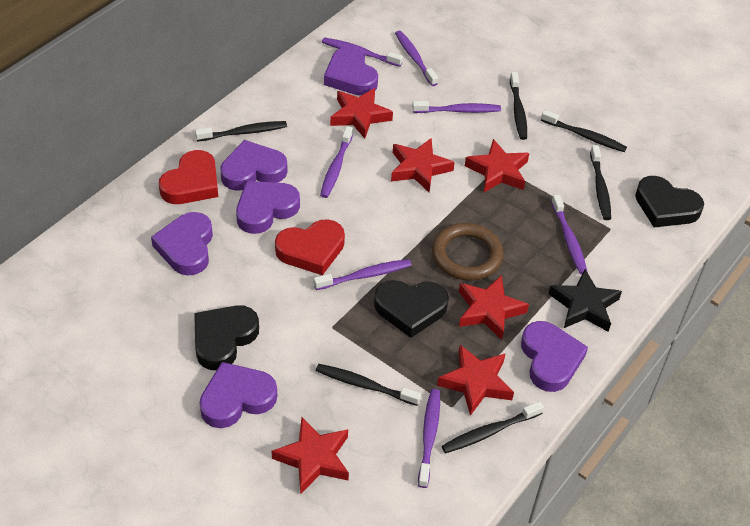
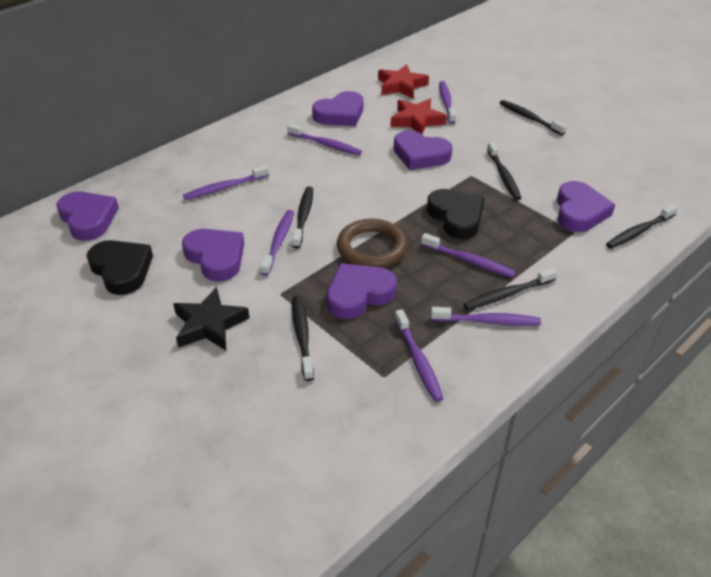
black heart: [194,305,259,370] [374,280,449,338] [635,176,704,227] = 3 -> [87,240,153,295] [427,189,485,239] = 2
red heart: [159,150,218,204] [275,219,345,275] = 2 -> none = 0
red star: [272,417,349,495] [330,88,393,139] [391,138,455,192] [437,345,514,416] [459,275,529,340] [465,139,529,192] = 6 -> [378,64,429,99] [390,99,447,134] = 2

